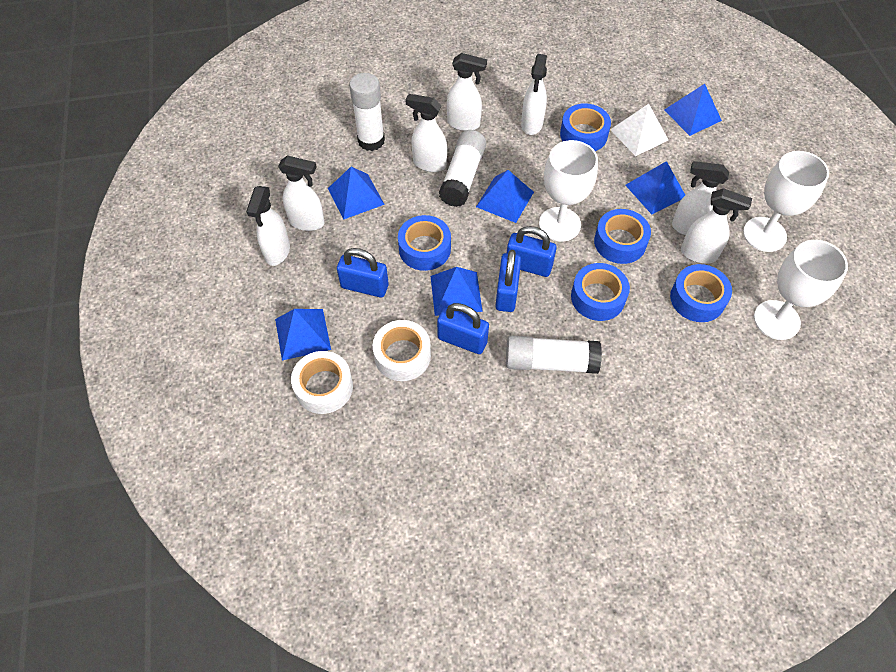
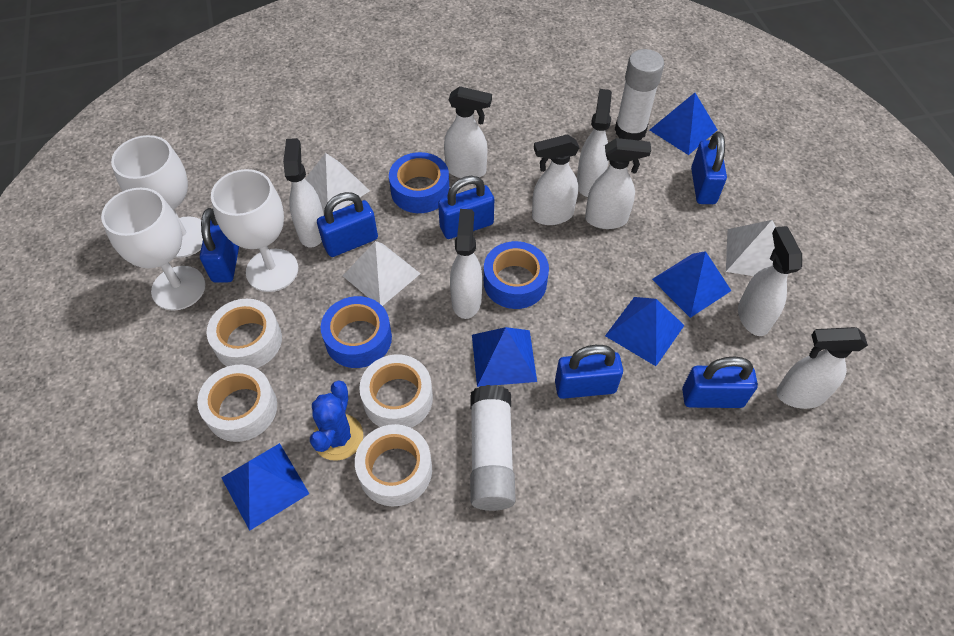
blue cactus: none = 0 -> [310,380,363,461] = 1
blue padlock: [337,248,389,298] [437,303,489,354] [495,250,521,312] [507,226,557,277] = 4 -> [200,208,239,283] [317,192,378,257] [438,176,494,239] [555,345,623,399] [682,356,758,408] [691,131,727,204] = 6
blue pyramid: [275,309,331,361] [328,167,385,219] [431,267,483,316] [476,170,534,223] [625,161,685,214] [664,84,722,136] = 6 -> [221,443,309,531] [472,327,537,387] [605,297,685,366] [650,93,718,155] [652,251,732,318] = 5
blue tape: [398,215,451,271] [560,103,611,151] [571,263,630,321] [594,209,651,264] [670,264,732,322] = 5 -> [321,296,392,368] [389,152,449,213] [484,241,549,309] = 3
white glue stick: [349,73,385,151] [439,130,486,207] [506,335,602,374] = 3 -> [470,385,516,511] [615,49,664,140] = 2
white pyramid: [610,104,668,156] = 1 -> [305,153,370,213] [343,241,421,306] [726,220,776,276] = 3
white spray bottle: [246,186,290,266] [278,155,325,231] [406,94,447,172] [447,53,487,131] [521,54,547,135] [672,161,729,235] [681,188,752,264] = 7 -> [283,138,324,248] [444,86,492,178] [450,209,482,319] [532,134,579,225] [577,89,612,197] [585,138,651,229] [738,226,802,336] [776,327,868,409] = 8
white tape: [291,351,353,414] [373,320,431,381] = 2 -> [197,365,277,442] [207,299,282,368] [355,424,432,506] [359,354,433,428] = 4

